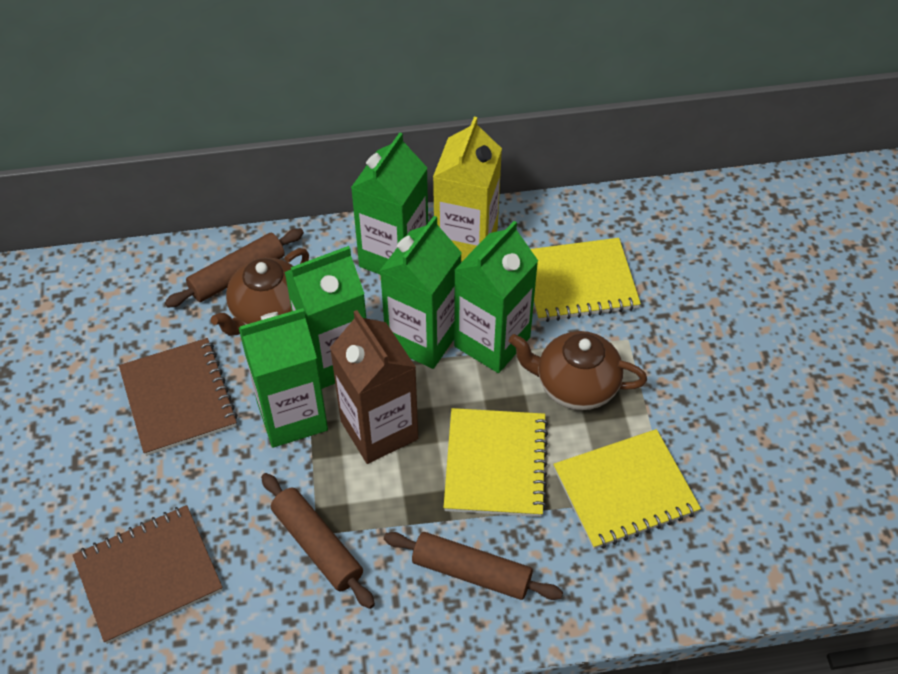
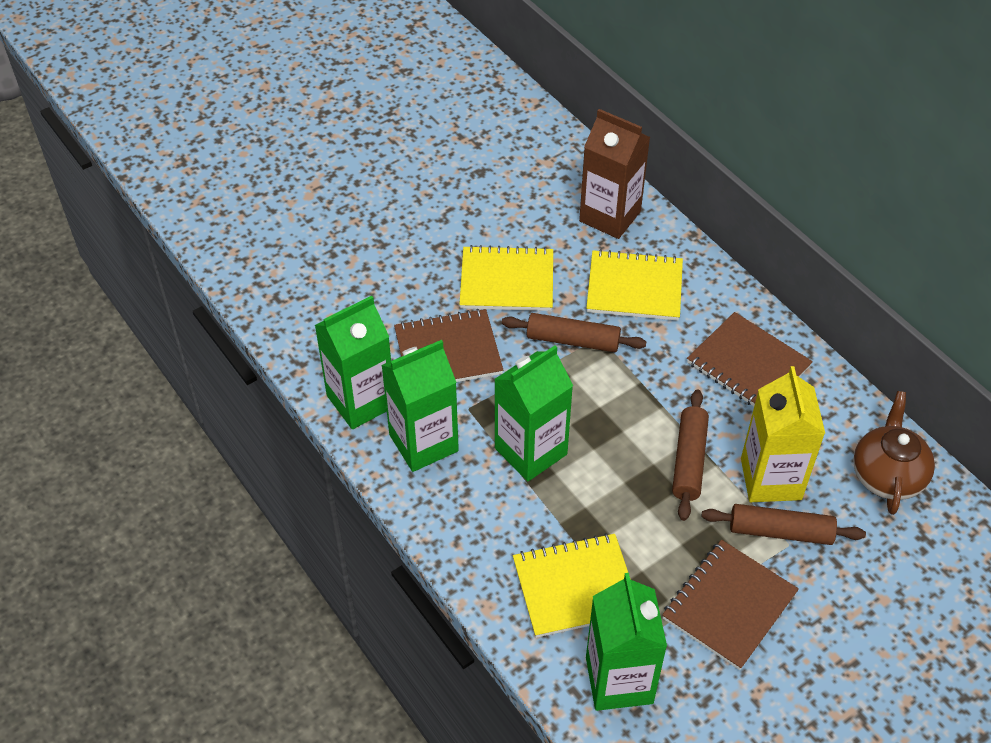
brown notebook: [73,505,223,644] [119,338,238,456] = 2 -> [394,309,503,382] [662,540,799,670] [687,312,813,406] = 3
brown teapot: [211,248,309,336] [509,331,647,410] = 2 -> [853,391,935,515] = 1
green carton: [239,308,328,448] [285,246,366,389] [351,132,428,274] [380,216,462,369] [454,221,538,373] = 5 -> [315,296,391,429] [381,340,459,472] [494,345,573,481] [586,573,667,711] = 4

